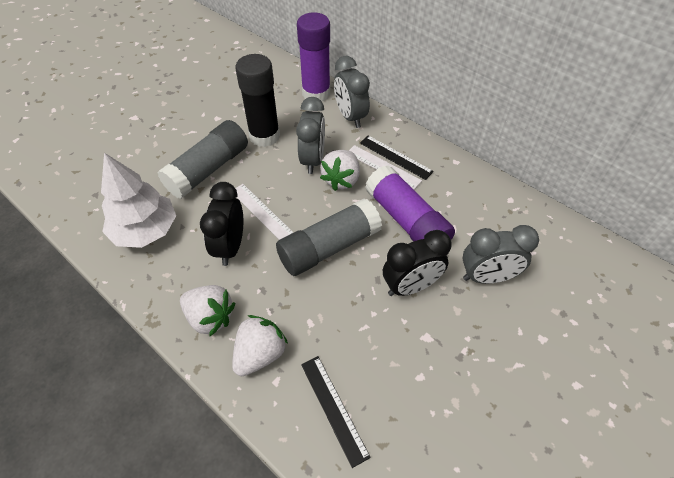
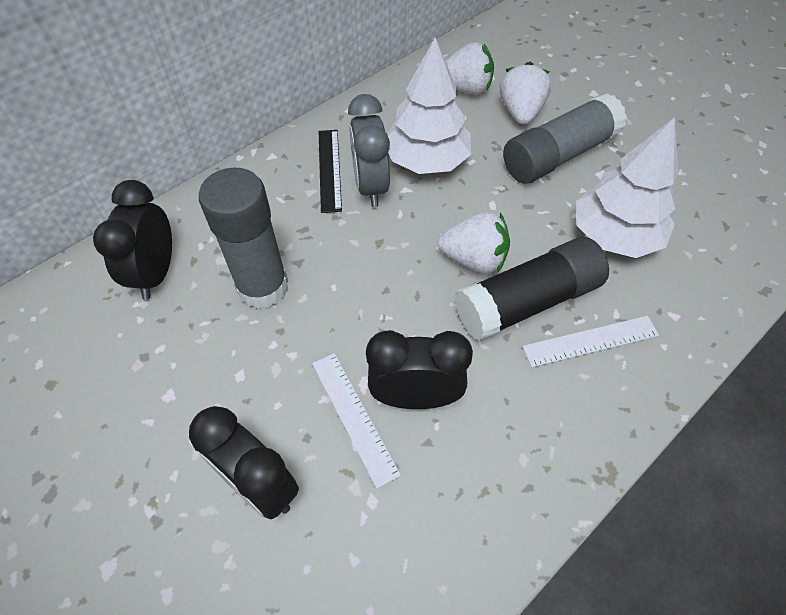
black clock: [200,182,243,266] [383,230,452,296] = 2 -> [93,180,172,300] [189,406,299,520] [366,330,473,409] = 3
black ruler: [301,356,371,468] [360,135,434,180] = 2 -> [319,130,342,213] = 1
grey clock: [296,97,325,174] [334,56,370,128] [463,225,539,284] = 3 -> [348,94,390,207] = 1
purple glue stick: [297,12,330,101] [365,165,455,241] = 2 -> none = 0
white tree: [101,153,176,248] = 1 -> [387,37,471,174] [576,117,678,258] = 2

